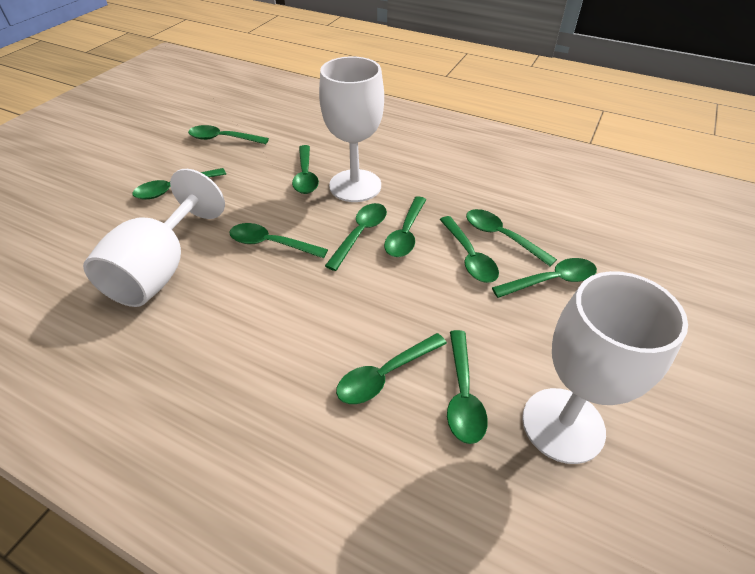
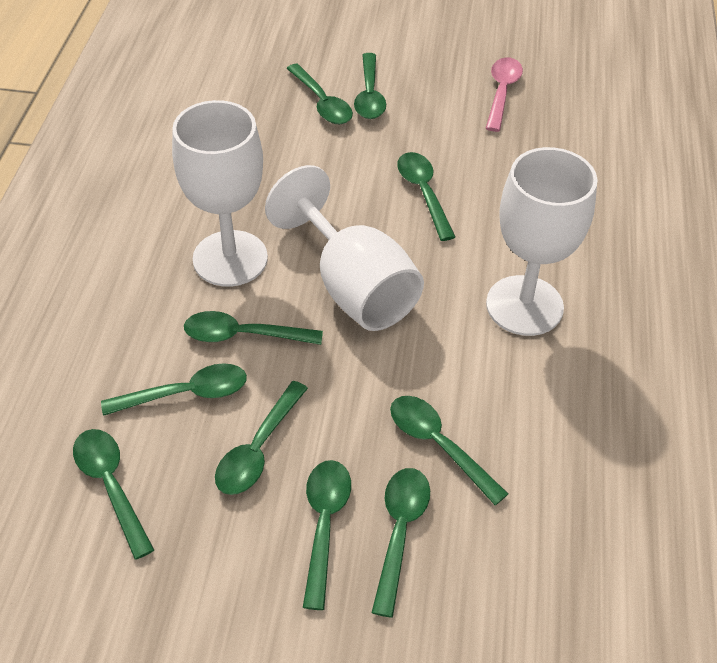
green spoon: [133,168,226,200] [188,125,269,144] [229,223,328,258] [292,145,319,194] [325,203,387,271] [336,333,447,404] [384,196,426,257] [440,216,499,283] [447,330,488,444] [466,209,557,266] [492,258,597,298] = 11 -> [73,429,154,560] [101,363,247,416] [184,311,323,345] [215,381,308,495] [286,64,353,124] [303,460,351,610] [354,53,386,119] [371,468,430,618] [390,396,508,505] [397,152,455,241] = 10
pink spoon: none = 0 -> [486,57,523,132] = 1

